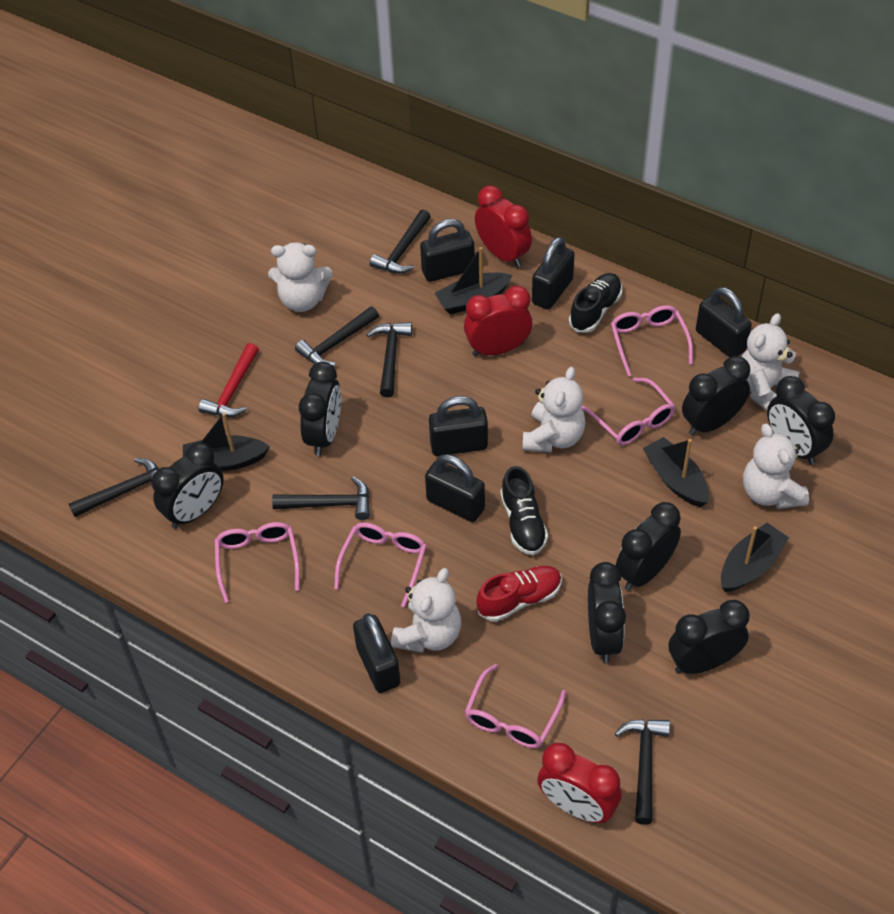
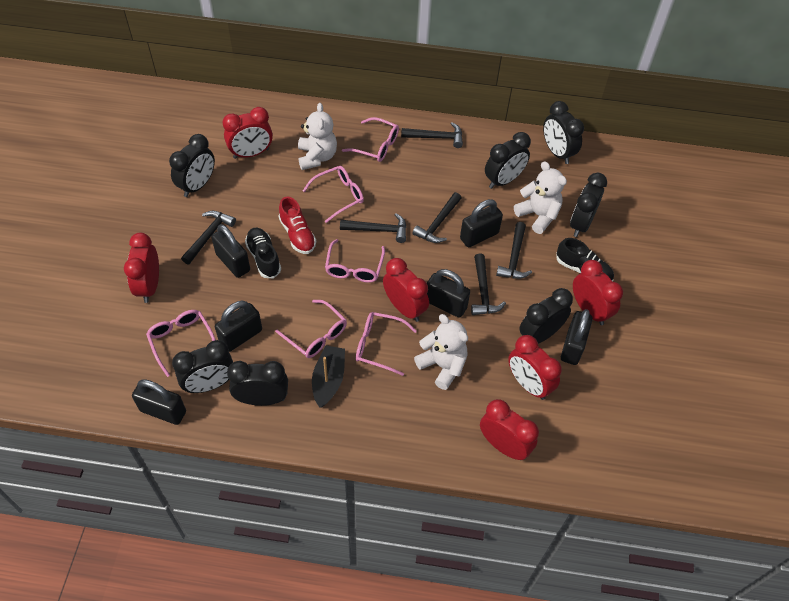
black boat: [183,413,270,471] [435,247,513,314] [643,437,709,507] [721,523,789,592] = 4 -> [312,345,345,408] = 1
pink glasses: [215,522,300,603] [334,523,427,607] [465,664,566,748] [581,378,675,445] [611,305,693,377] = 5 -> [146,310,216,377] [275,300,347,358] [303,166,364,223] [325,239,385,283] [342,117,399,162] [356,312,417,376] = 6
red clock: [464,286,533,356] [475,186,532,267] [537,743,622,823] = 3 -> [124,232,159,303] [223,107,273,159] [383,258,429,322] [480,399,539,460] [508,335,562,400] [573,260,623,325] = 6
red hammer: [198,343,259,417] = 1 -> none = 0
white teddy bear: [268,242,332,312] [391,568,461,653] [523,367,586,452] [741,313,799,411] [743,423,809,509] = 5 -> [298,103,337,170] [414,314,468,390] [514,161,567,234] = 3

